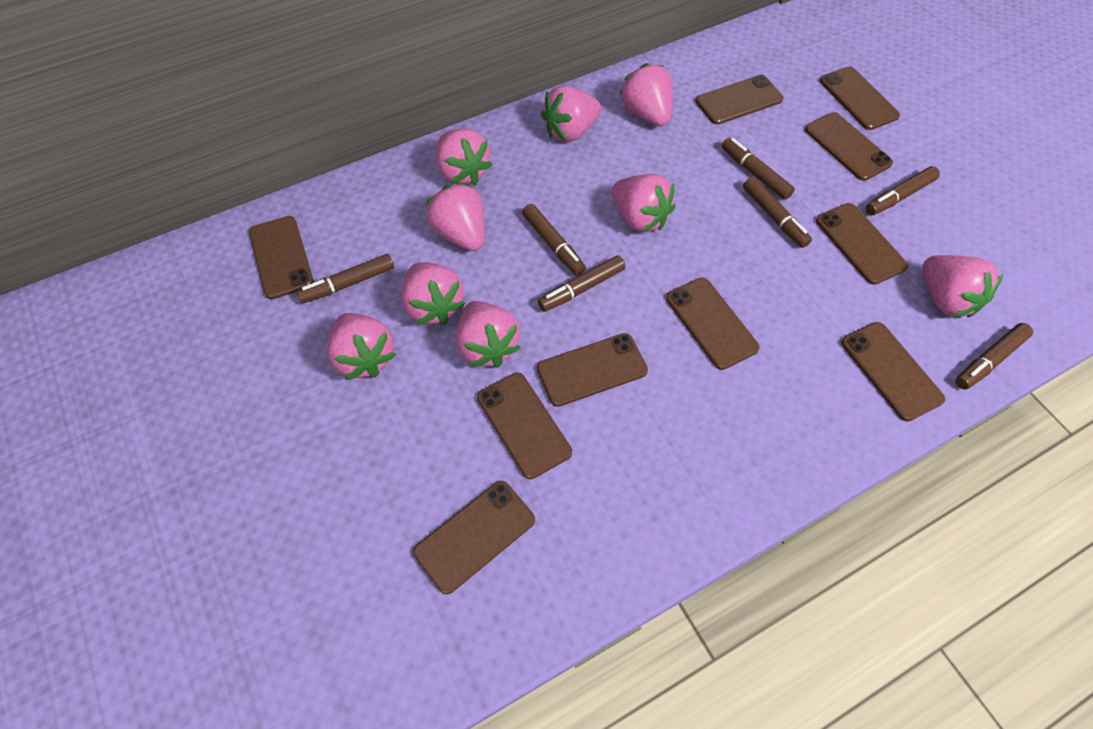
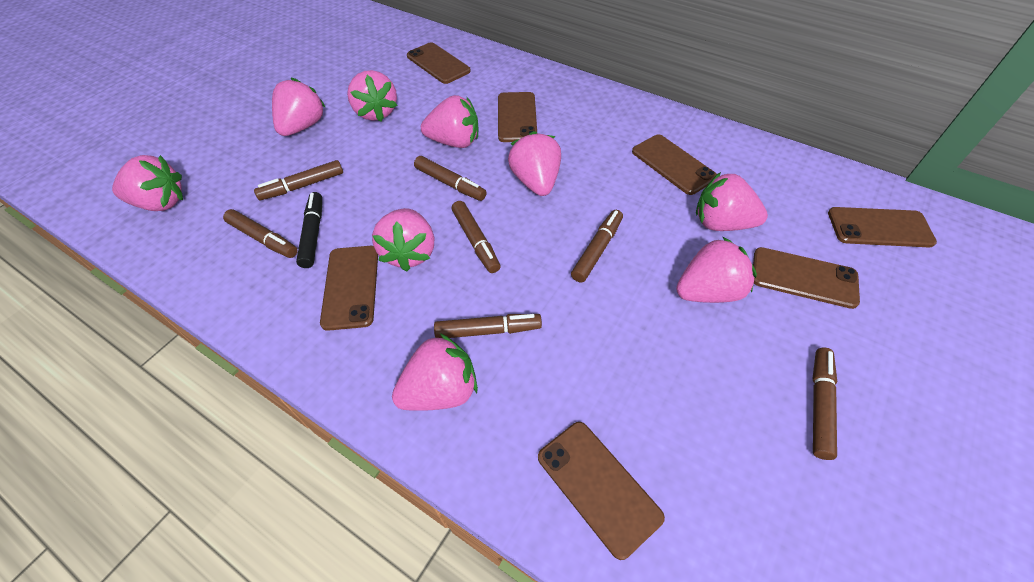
black marker: none = 0 -> [296,192,322,268] = 1
brown phone: [249,216,314,299] [413,481,535,594] [477,373,572,479] [537,333,648,407] [666,277,760,370] [696,75,783,125] [805,112,893,181] [816,203,908,285] [820,66,900,130] [841,322,946,421] = 10 -> [320,246,378,331] [407,42,471,84] [498,92,537,142] [538,422,665,560] [632,134,717,195] [753,247,860,309] [828,207,937,247] = 7

